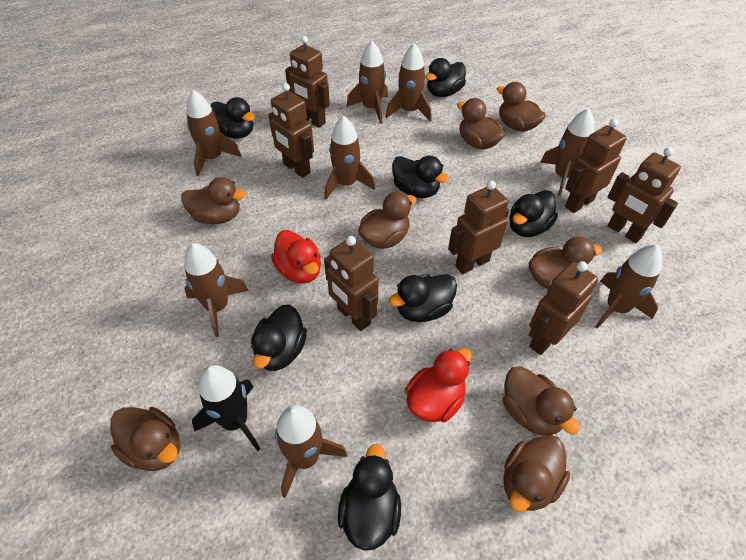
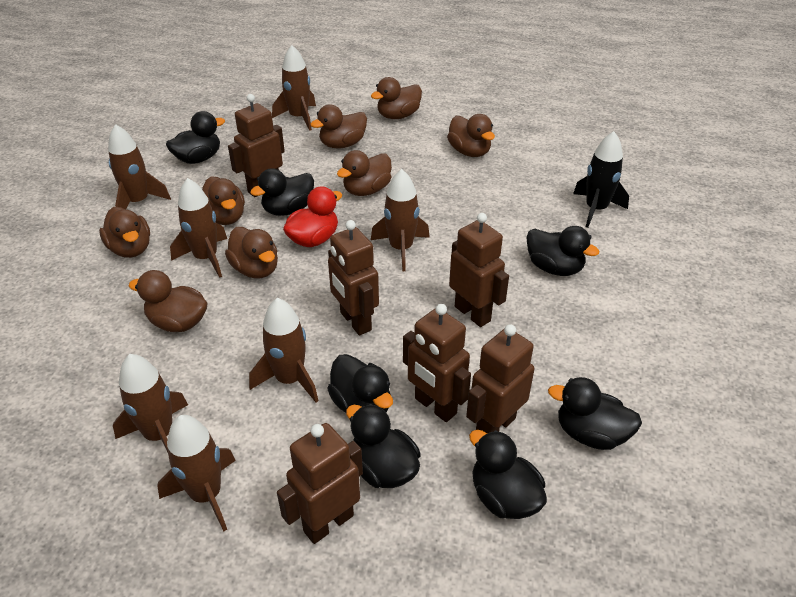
brown robot: [268,83,314,178] [285,36,330,128] [324,236,379,331] [448,180,509,274] [529,261,598,355] [565,119,627,213] [607,147,681,243] = 7 -> [228,94,285,197] [277,423,363,544] [328,220,379,336] [403,304,471,422] [449,213,509,327] [466,324,534,433] = 6
brown rocket: [184,243,249,337] [186,90,241,177] [275,405,347,498] [325,116,375,200] [346,41,388,124] [386,44,432,122] [540,108,594,196] [595,245,662,329] = 8 -> [108,124,171,209] [113,354,188,452] [157,415,236,532] [170,178,227,278] [249,298,318,402] [272,45,316,131] [371,169,430,271] = 7
red duck: [271,230,321,284] [405,348,472,422] = 2 -> [283,186,342,247] = 1

